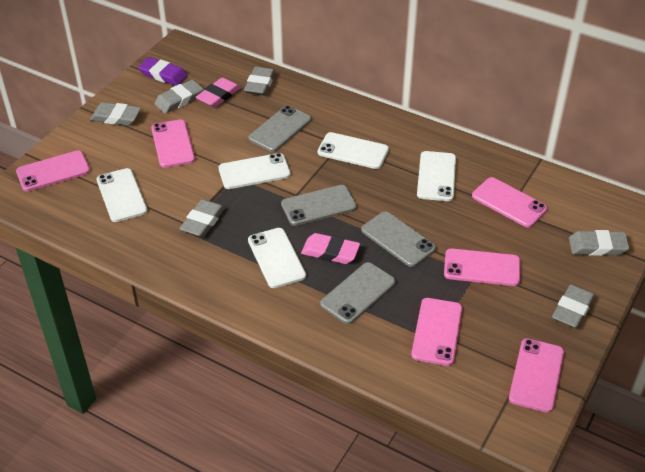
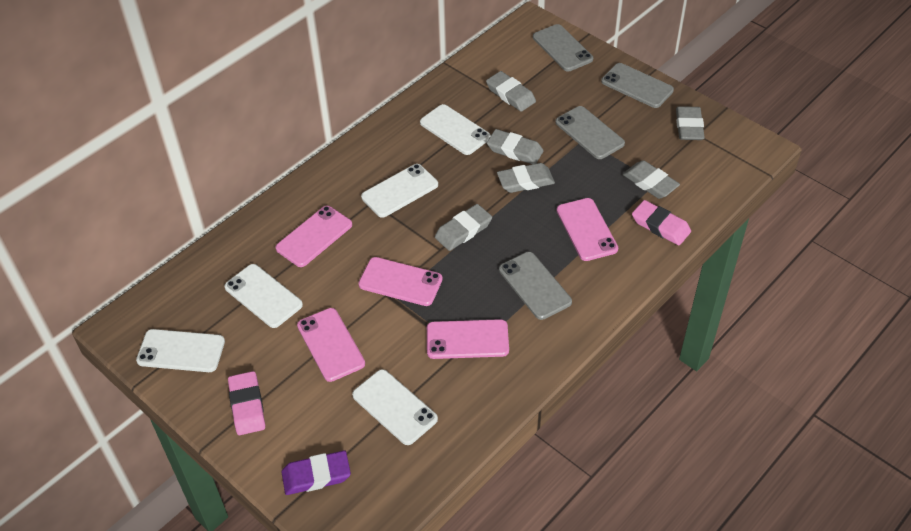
pink phone: [16,150,90,191] [151,119,195,168] [411,298,462,366] [444,248,520,286] [472,177,547,227] [509,338,564,413] = 6 -> [276,206,352,267] [297,308,365,382] [358,257,443,306] [427,319,509,359] [557,198,618,261] = 5

